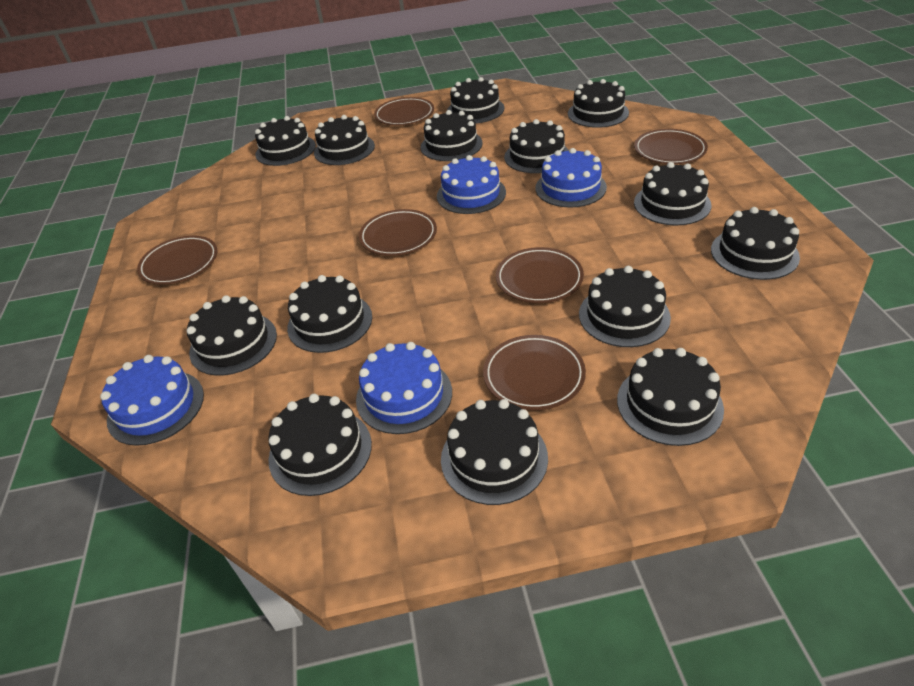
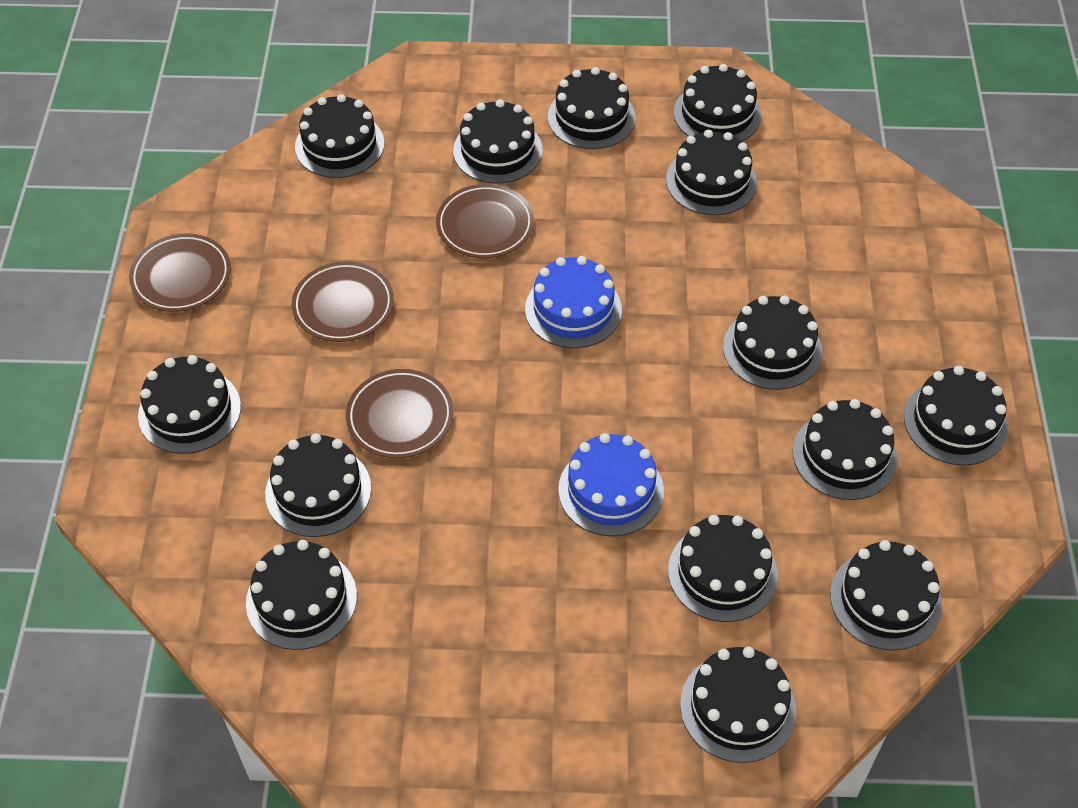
blue cake: [100,355,204,446] [356,342,452,434] [437,155,506,214] [535,148,607,208] = 4 -> [525,256,622,348] [558,433,664,536] = 2
brown plate: [137,236,218,285] [359,209,437,256] [374,97,434,125] [483,335,586,410] [496,247,584,303] [634,129,708,164] = 6 -> [129,233,231,312] [292,261,394,342] [346,369,453,458] [436,184,534,258] = 4

